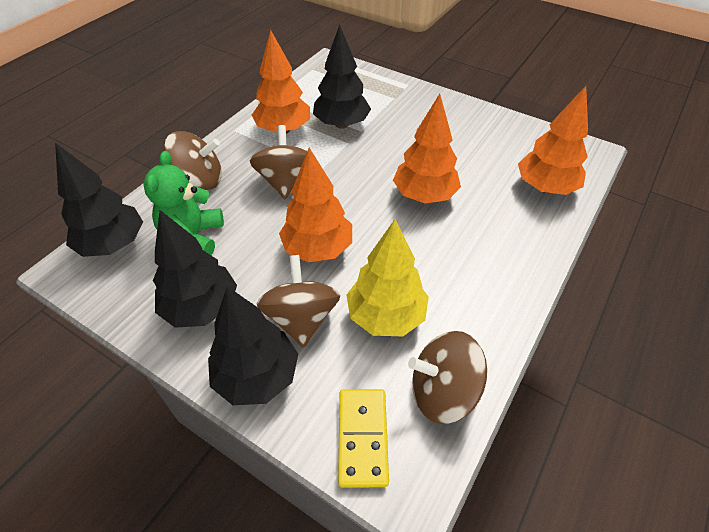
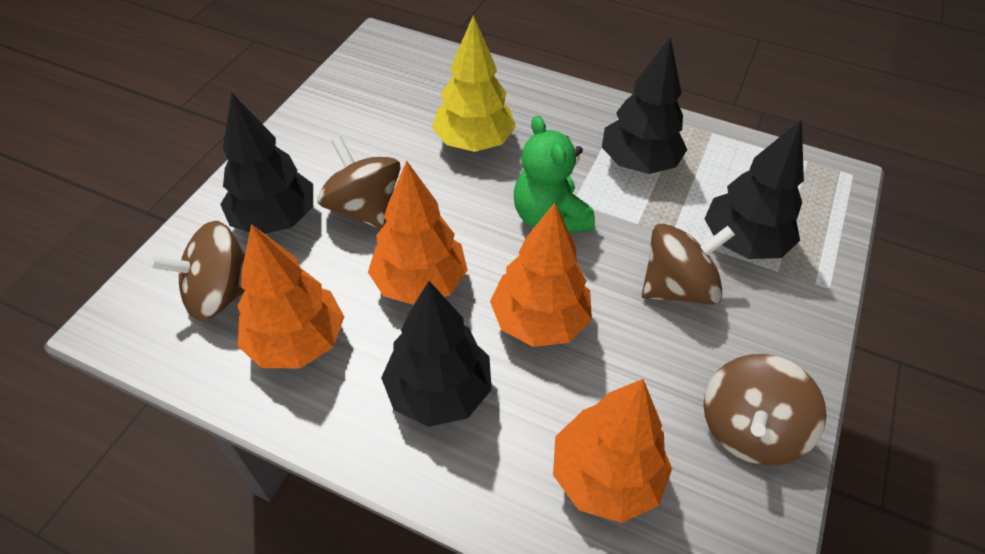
yellow domino: [338,389,389,487] = 1 -> none = 0

